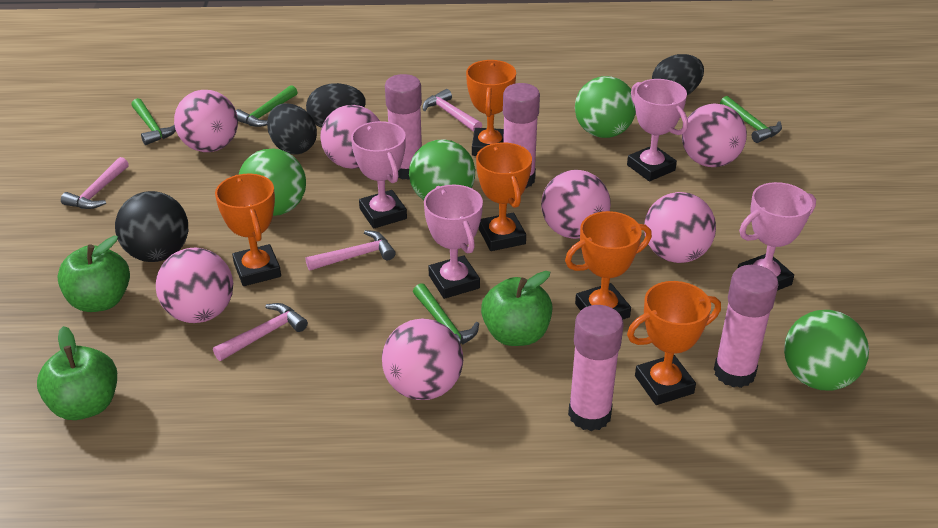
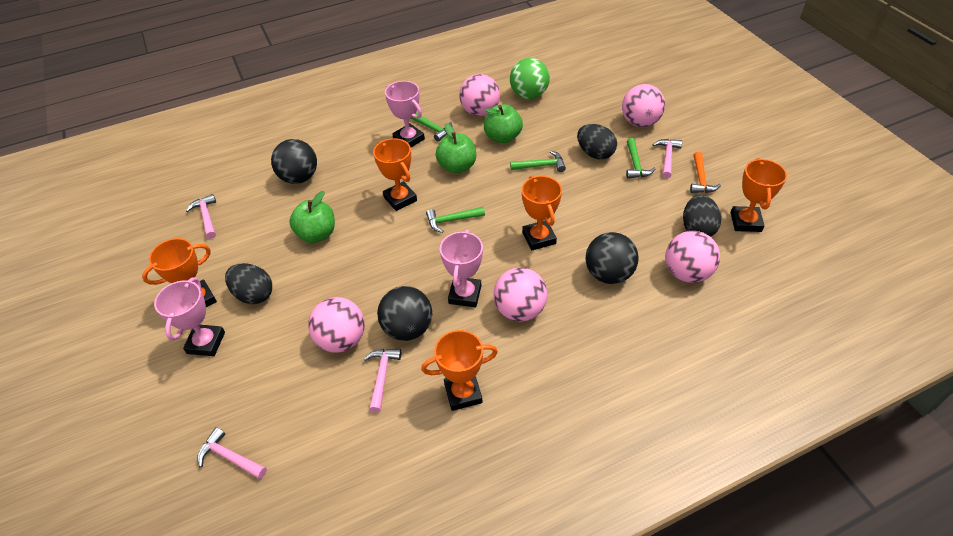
black ball: [115,191,188,262] = 1 -> [271,139,317,184] [377,286,432,341] [586,232,639,284] = 3
green ball: [239,149,306,216] [409,139,475,200] [575,76,636,138] [784,310,869,391] = 4 -> [510,58,550,99] = 1
orange hammer: none = 0 -> [690,152,721,193] = 1
pink ball: [156,248,233,323] [174,90,238,152] [320,105,380,169] [382,319,463,400] [541,170,611,239] [644,192,716,263] [682,103,747,167] = 7 -> [308,297,365,353] [459,74,500,116] [493,267,547,321] [622,84,665,127] [665,231,720,283] = 5
pink glue stick: [385,74,422,180] [503,83,540,188] [568,305,624,431] [714,265,778,388] = 4 -> none = 0
pink trophy: [351,121,407,229] [424,185,483,299] [627,79,688,181] [737,182,816,291] = 4 -> [154,277,225,356] [385,81,425,147] [440,230,483,308] = 3

